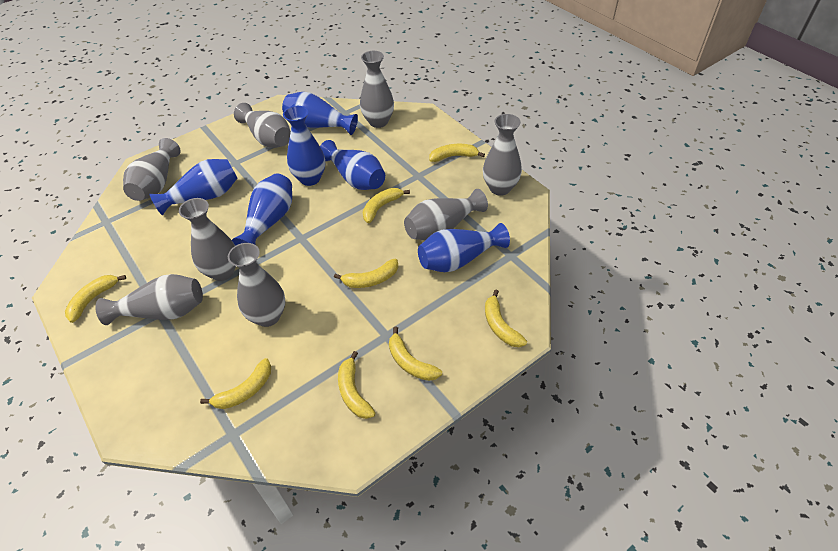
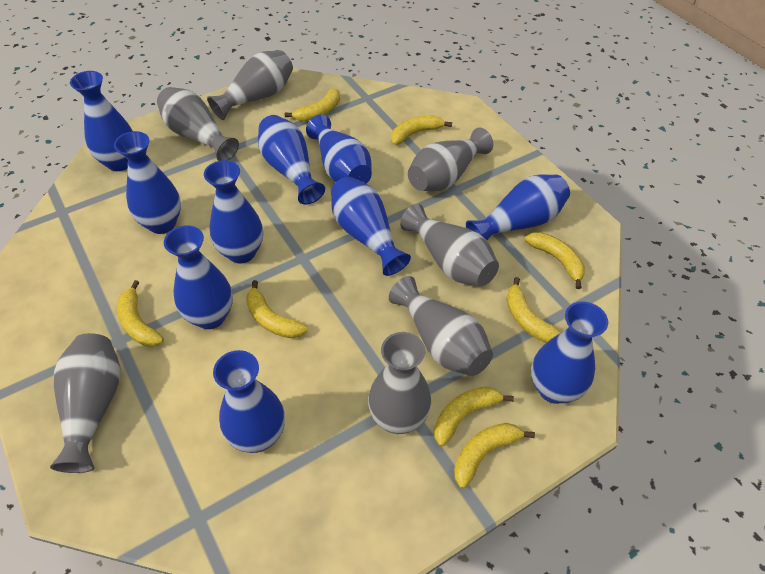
blue vase: [149,159,237,216] [232,173,292,246] [282,92,358,135] [283,106,325,186] [320,140,385,190] [418,223,510,272] = 6 -> [70,71,133,171] [114,131,181,234] [164,225,233,329] [204,160,263,263] [213,350,285,453] [258,115,325,204] [306,114,372,184] [331,177,411,276] [466,174,570,240] [531,301,608,404] = 10
grey vase: [95,274,203,325] [123,138,181,201] [179,198,236,281] [228,243,285,327] [234,103,291,148] [360,51,394,128] [404,189,488,240] [483,114,522,196] = 8 -> [50,333,120,473] [157,87,239,161] [207,50,293,120] [368,332,431,434] [389,276,493,376] [400,204,499,286] [408,128,493,192] = 7

